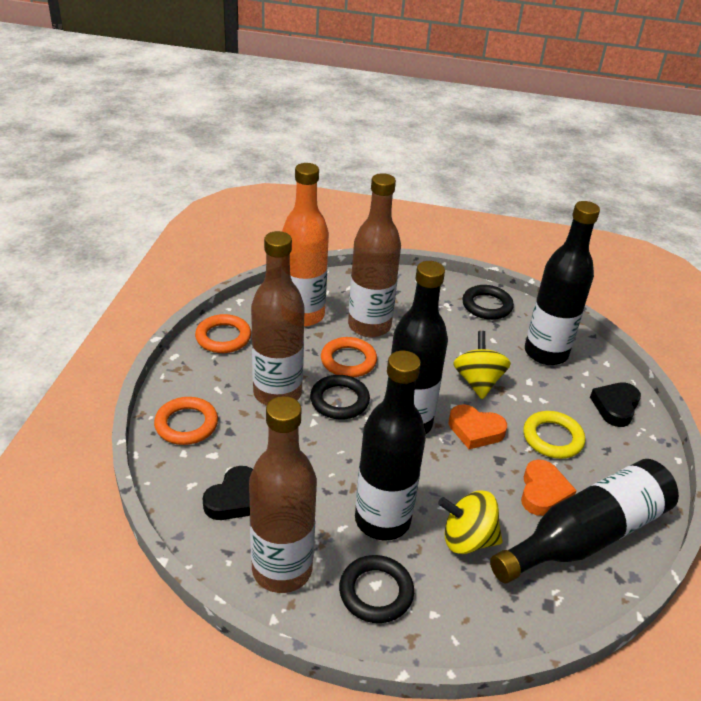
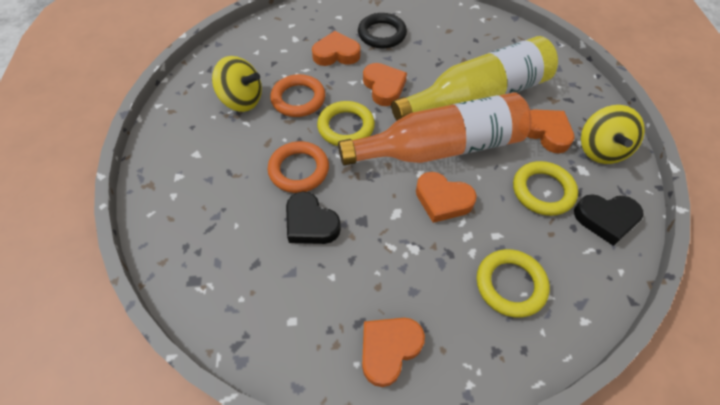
black bottle: [355,351,426,541] [386,261,448,434] [490,459,679,583] [525,201,600,365] = 4 -> none = 0
black ring: [310,375,370,419] [339,555,414,623] [462,285,514,320] = 3 -> [358,13,407,48] = 1
brown bottle: [249,396,317,593] [251,231,305,406] [348,173,401,337] = 3 -> none = 0
orange heart: [449,404,507,449] [521,459,577,516] = 2 -> [312,31,360,66] [362,318,425,387] [363,63,407,106] [416,172,477,223] [527,109,575,153] = 5
orange ring: [154,397,218,445] [195,314,251,353] [321,337,377,377] = 3 -> [268,141,329,193] [270,74,325,117] = 2
yellow bottle: none = 0 -> [391,36,558,121] = 1
yellow ring: [523,411,585,459] = 1 -> [317,101,375,146] [477,249,550,318] [513,161,578,216] = 3

